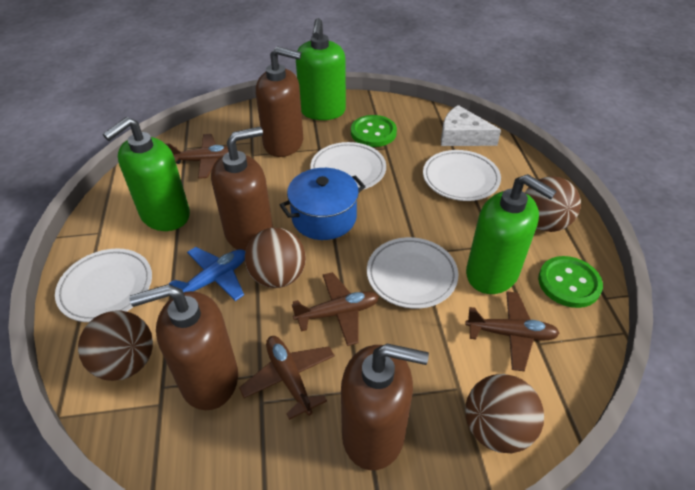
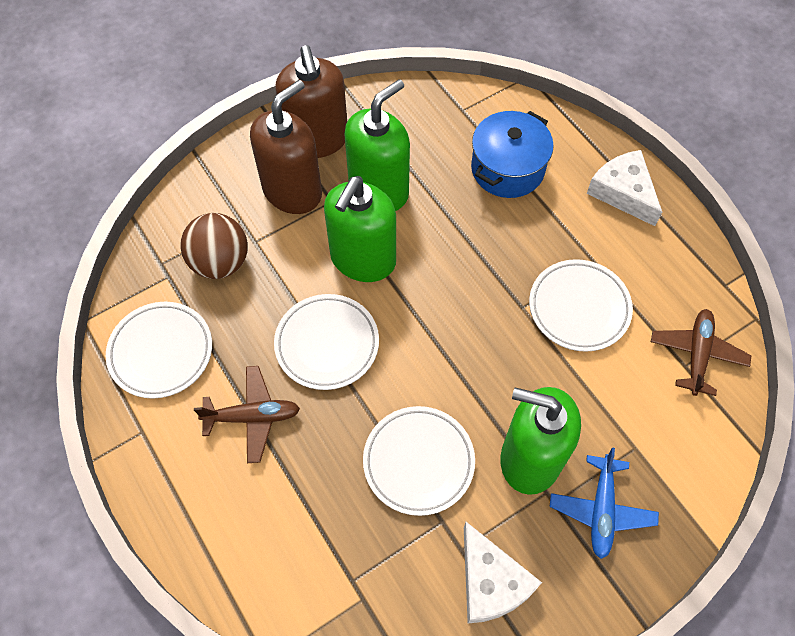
brown ball: [78,311,153,381] [245,227,306,288] [465,374,544,453] [525,176,581,232] = 4 -> [180,213,248,279] = 1
brown plane: [166,134,229,179] [239,336,335,420] [291,272,379,346] [465,292,560,371] = 4 -> [194,366,300,463] [651,309,752,396] = 2
brown soap dispenser: [129,284,238,410] [211,127,273,251] [256,46,303,157] [341,344,429,470] = 4 -> [250,80,322,214] [275,45,347,158] = 2
green button: [351,115,397,147] [538,256,603,308] = 2 -> none = 0
white cheese: [441,105,501,146] = 1 -> [464,522,542,623] [587,150,662,226] = 2

